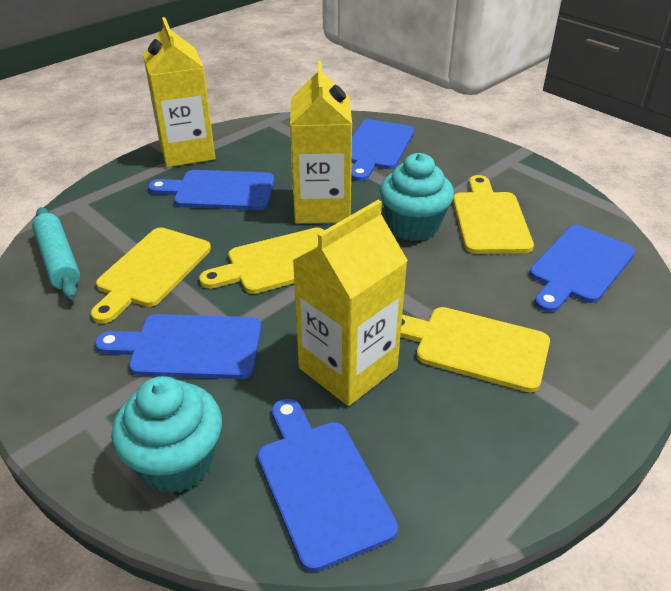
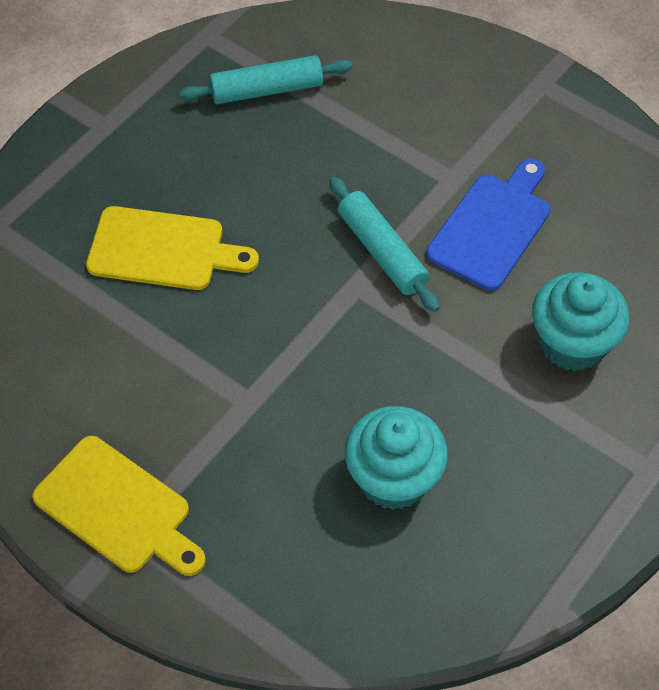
blue cutting board: [95,314,261,379] [148,170,274,210] [258,398,398,572] [351,119,414,181] [529,225,635,312] = 5 -> [426,158,550,291] = 1
turquoise rolling pin: [32,207,80,299] = 1 -> [179,55,352,104] [329,177,440,312] = 2
yellow carton: [143,17,215,167] [290,61,352,223] [293,200,408,406] = 3 -> none = 0
yellow cutting board: [91,227,211,324] [199,228,324,294] [400,307,550,392] [453,175,534,253] = 4 -> [32,436,206,576] [86,206,259,290] = 2

